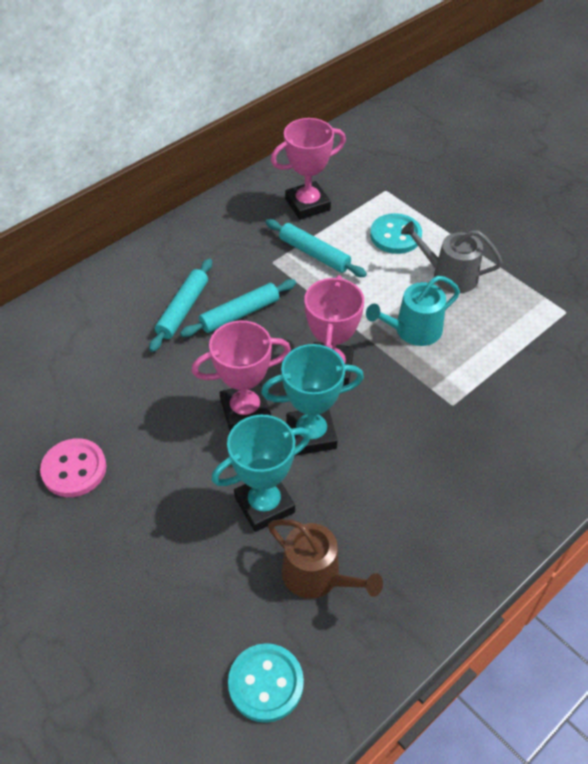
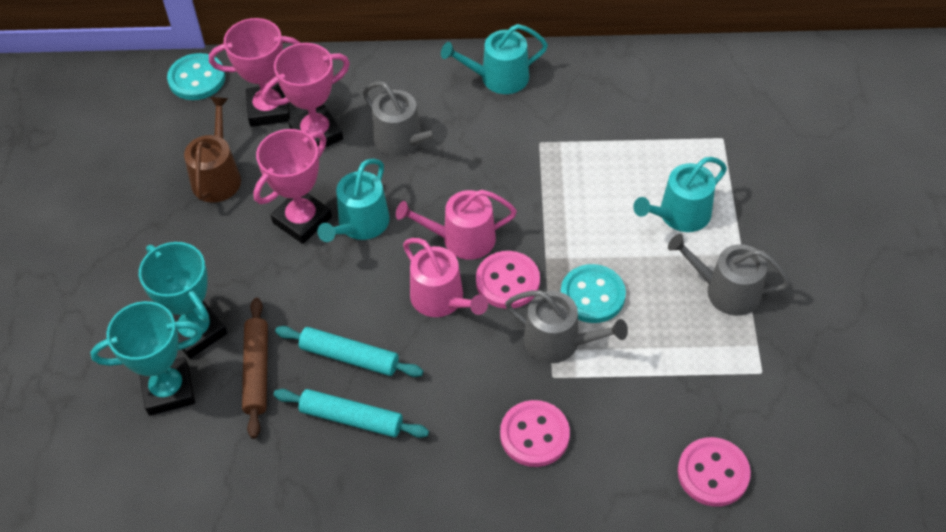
brown rolling pin: none = 0 -> [242,298,268,439] = 1
grey watering can: [401,221,502,293] = 1 -> [363,81,447,156] [505,290,628,363] [668,234,791,316] = 3
pink button: [40,438,107,497] = 1 -> [476,251,540,309] [500,400,570,467] [678,437,751,507] = 3
pink watering can: none = 0 -> [396,190,517,260] [403,238,488,317] = 2
turquoise rolling pin: [149,259,212,352] [180,279,296,337] [266,219,367,277] = 3 -> [274,389,429,438] [275,326,423,377] = 2
turquoise watering can: [366,276,460,346] = 1 -> [317,158,390,242] [441,24,548,94] [633,157,727,232] = 3

